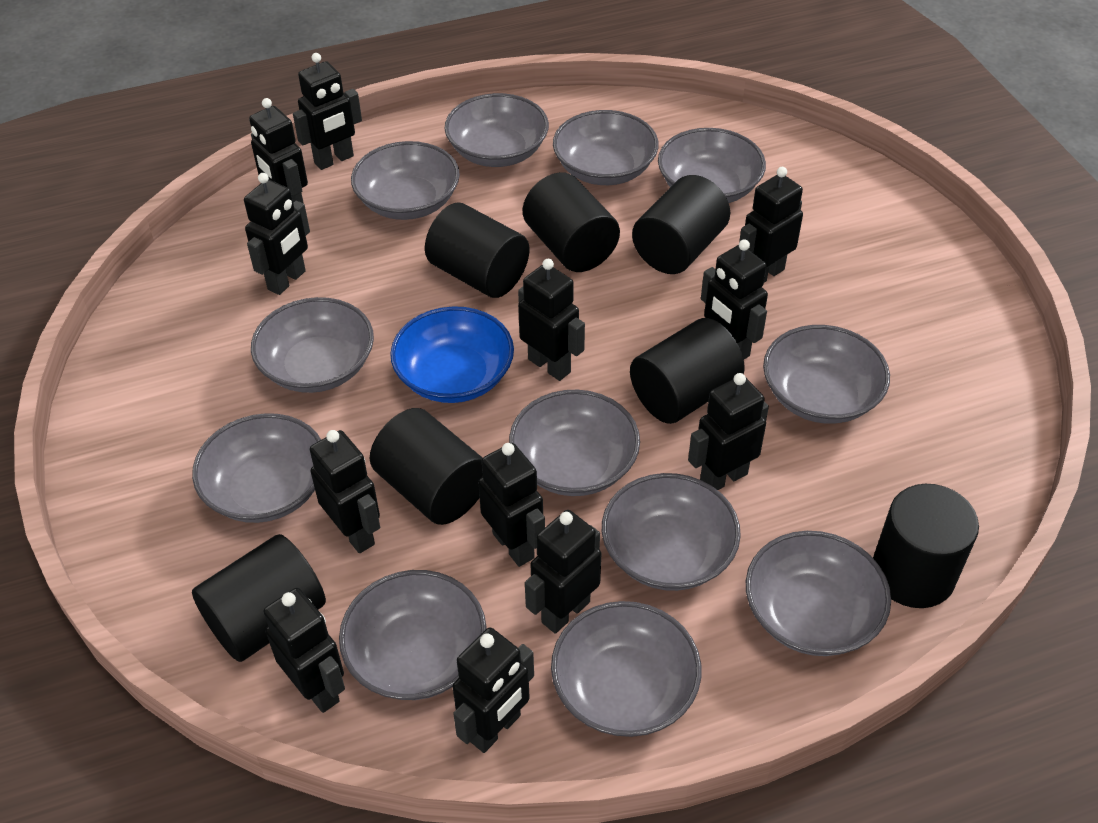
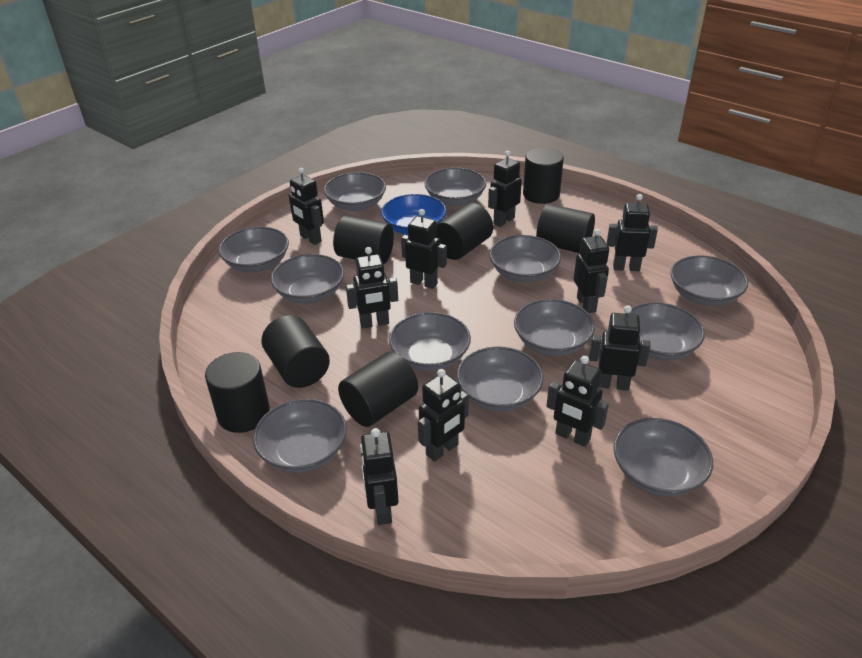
black robot: [244,173,310,295] [249,98,308,204] [264,588,345,713] [293,53,362,170] [310,430,380,553] [453,628,534,753] [478,443,545,567] [518,259,585,381] [525,510,601,634] [688,373,769,490] [701,239,768,359] [739,167,803,283] = 12 -> [288,168,324,245] [346,247,398,329] [360,428,399,525] [401,209,447,289] [418,369,469,462] [488,151,522,227] [547,356,609,447] [574,229,609,313] [589,305,650,391] [607,194,658,271] = 10

